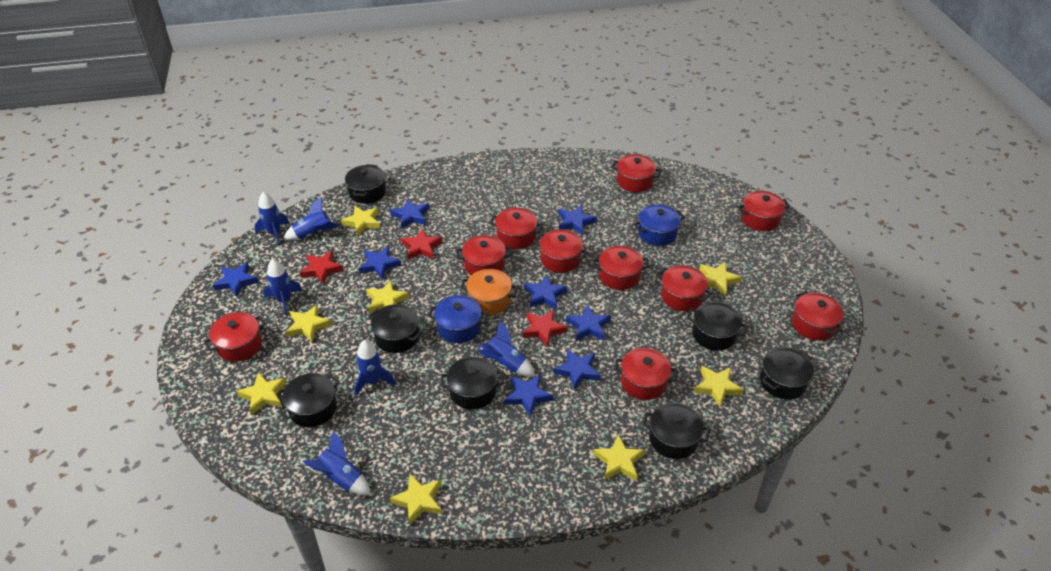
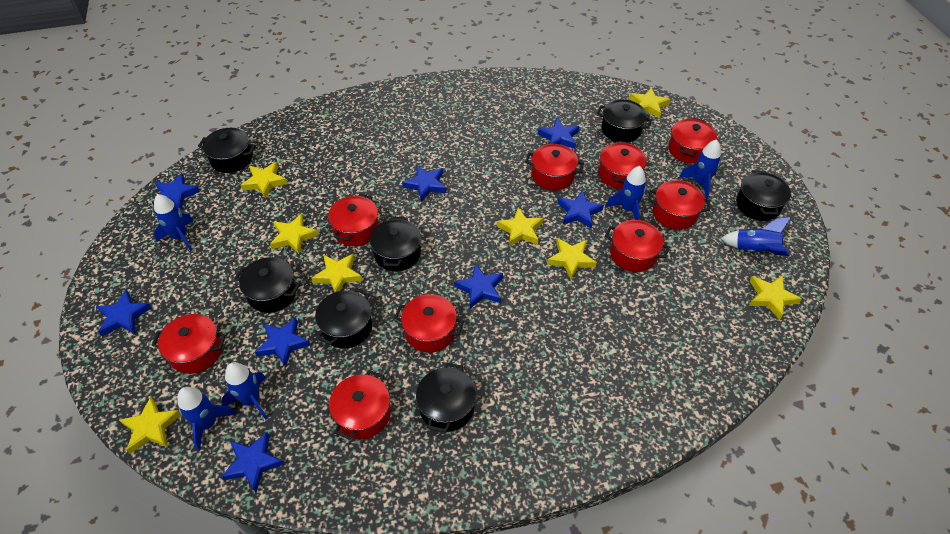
blue pot: [428,295,488,343] [634,204,685,246] = 2 -> none = 0
orange pot: [460,269,518,315] = 1 -> none = 0
red pot: [204,312,266,362] [457,235,512,275] [489,208,543,249] [535,229,588,273] [593,246,649,290] [611,154,662,192] [614,348,678,400] [657,265,712,311] [738,191,790,231] [792,291,844,341] = 10 -> [152,314,226,374] [328,194,379,246] [329,370,391,440] [394,294,464,353] [525,144,584,191] [598,141,647,189] [605,220,670,272] [649,180,710,230] [668,118,717,164] = 9
red star: [299,250,343,284] [401,229,442,260] [523,309,567,347] = 3 -> none = 0

